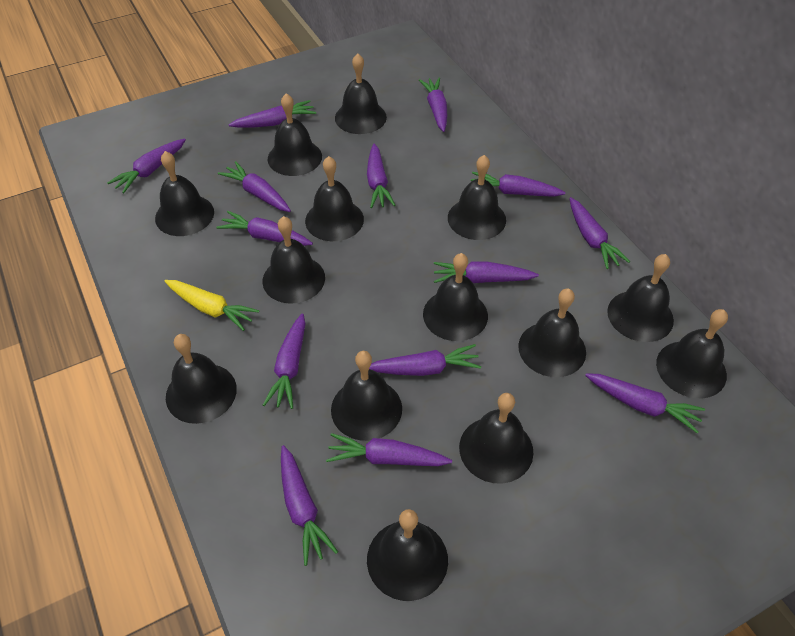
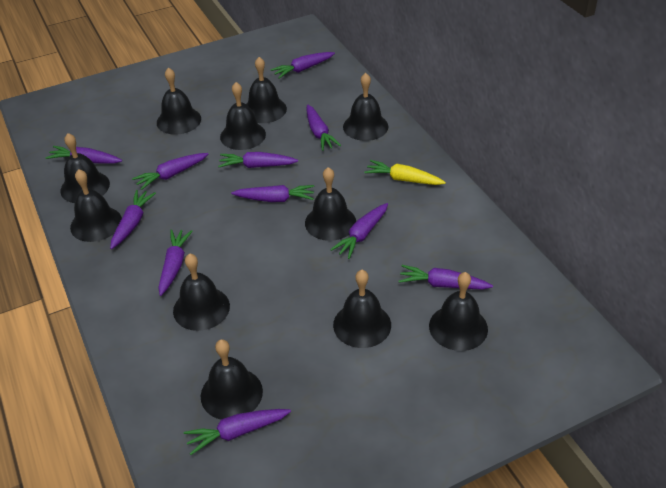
black bell: [155,151,214,236] [166,334,237,424] [262,216,325,304] [268,93,322,176] [305,156,364,241] [331,351,402,441] [335,54,387,134] [367,509,448,601] [423,253,488,341] [448,155,506,240] [459,393,533,484] [518,288,586,377] [607,254,674,342] [656,309,728,398] = 14 -> [61,133,110,203] [70,169,122,242] [157,68,201,135] [173,253,230,331] [201,339,263,419] [220,82,266,150] [246,57,287,123] [305,167,356,241] [333,270,391,348] [343,73,388,141] [429,272,488,351] = 11
purple carrot: [107,139,186,193] [216,211,313,246] [218,161,291,212] [229,100,316,128] [263,313,305,409] [281,445,338,566] [326,433,452,466] [367,144,395,208] [369,344,481,376] [419,77,447,132] [434,262,539,283] [471,172,566,197] [569,197,630,269] [585,373,705,433] = 14 -> [45,146,122,164] [110,190,156,249] [132,153,208,190] [158,229,193,296] [184,409,291,455] [218,152,298,168] [231,185,314,202] [270,52,335,78] [306,105,341,151] [330,203,388,259] [399,265,493,290] = 11

